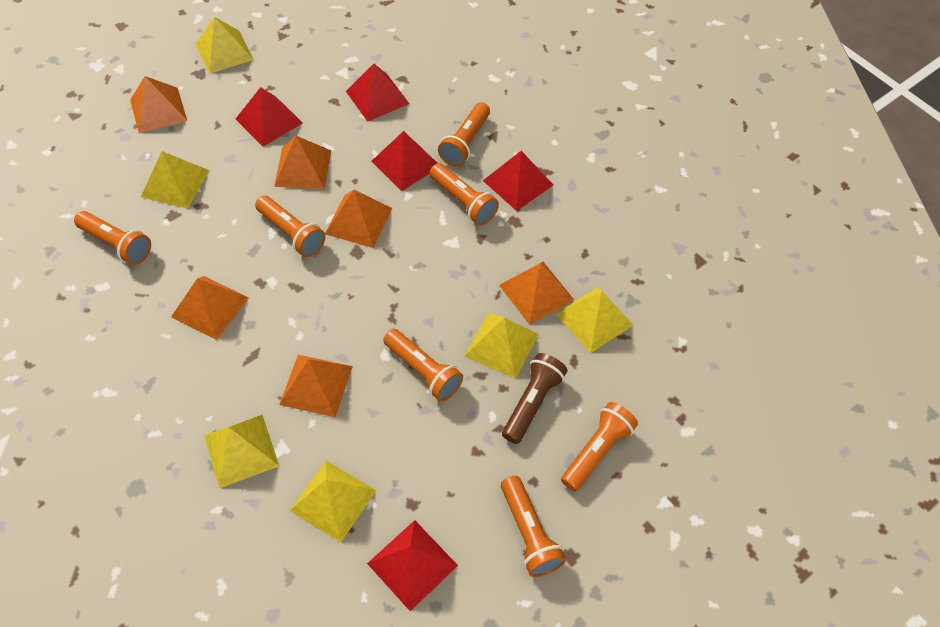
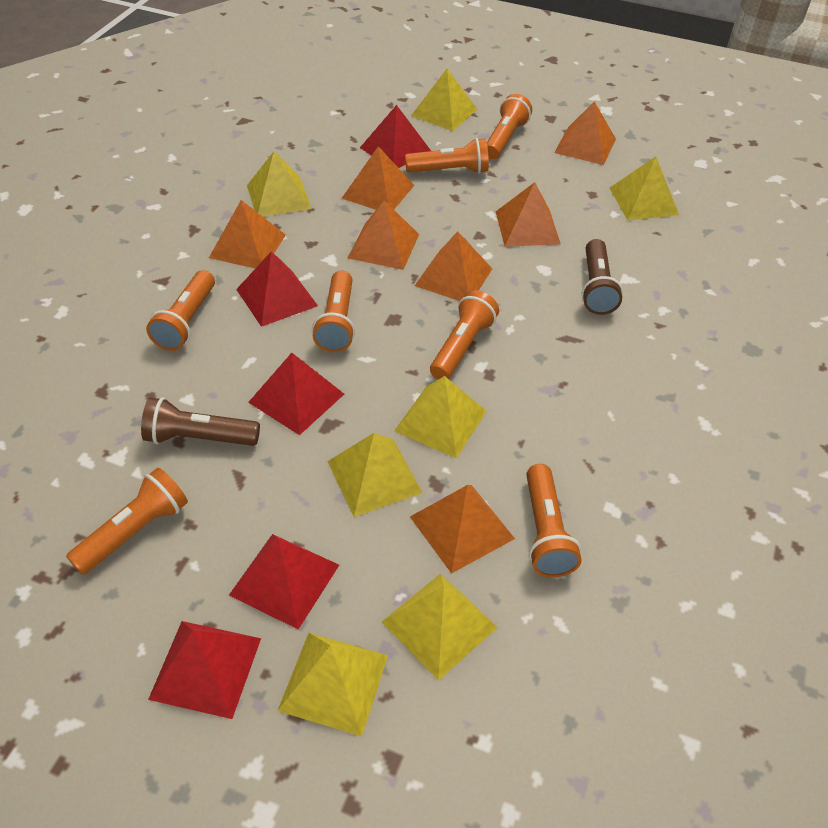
brown flashlight: [502,353,567,444] = 1 -> [141,397,260,446] [581,239,623,315] = 2
orange pyramid: [130,76,187,133] [171,276,249,340] [274,136,331,189] [279,355,353,417] [325,190,392,248] [499,262,574,325] = 6 -> [209,200,286,268] [342,146,415,210] [348,201,419,270] [410,485,515,574] [415,231,492,301] [496,182,561,247] [554,101,616,165] = 7
yellow pyramid: [141,151,210,209] [196,17,254,74] [204,415,279,488] [290,461,377,543] [464,313,539,379] [556,287,633,353] = 6 -> [247,152,312,217] [278,633,388,736] [327,433,423,517] [382,573,498,681] [394,376,487,458] [411,69,477,131] [610,157,679,220] = 7

